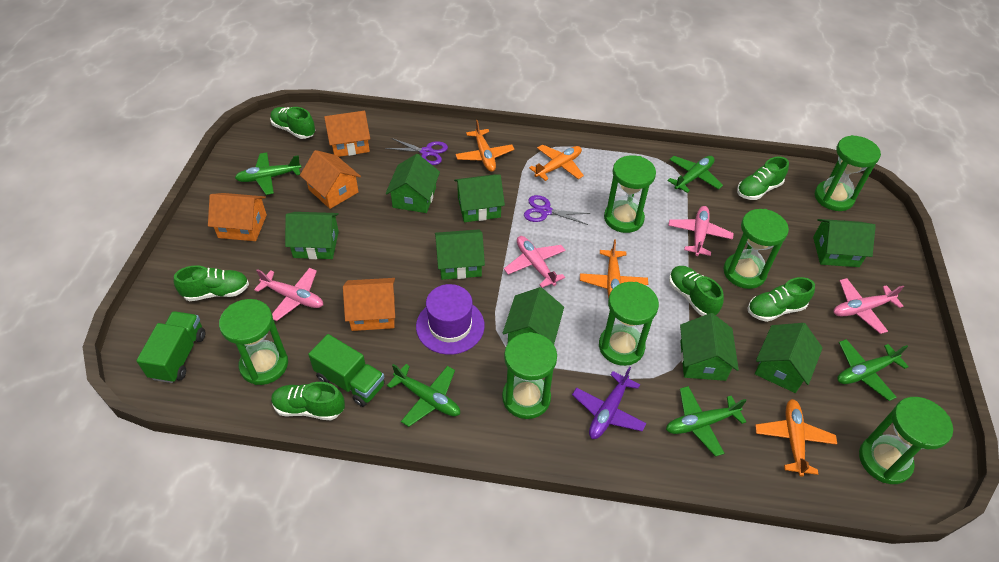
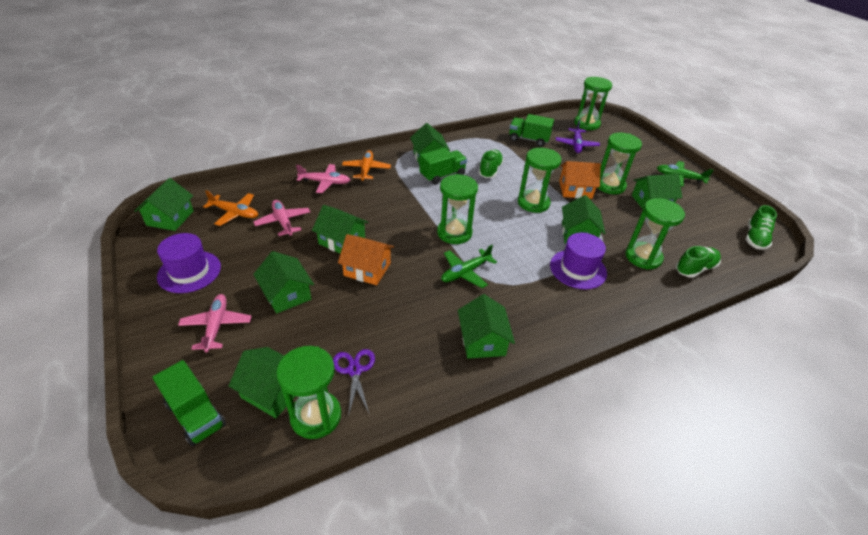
green hourglass: [219,299,288,385] [502,332,557,419] [599,282,659,366] [604,155,656,233] [724,209,789,289] [815,135,881,211] [859,397,953,484] = 7 -> [276,346,341,439] [437,174,478,244] [518,148,561,213] [574,77,612,130] [597,133,642,194] [625,198,685,270] = 6
green plane: [235,152,302,195] [387,364,460,427] [666,386,747,457] [667,156,723,193] [837,339,909,401] = 5 -> [441,245,497,288] [657,161,714,187] = 2
green shoe: [174,265,249,301] [270,107,316,139] [271,382,345,420] [669,266,724,316] [737,157,789,200] [748,277,815,322] = 6 -> [479,150,504,178] [676,246,721,278] [746,205,777,250] = 3
green truck: [136,311,205,383] [308,334,385,407] = 2 -> [153,360,226,446] [420,148,467,185] [509,114,554,147] = 3
orange house: [208,193,267,241] [300,150,361,209] [324,111,370,157] [343,278,395,331] = 4 -> [338,234,394,285] [559,161,601,199] = 2
orange plane: [456,120,514,172] [529,145,584,181] [580,239,648,298] [755,399,837,477] = 4 -> [203,190,258,226] [342,150,391,181] = 2
pink plane: [254,268,323,321] [504,236,566,288] [668,206,734,256] [834,278,904,334] = 4 -> [178,294,252,352] [254,200,310,236] [296,164,350,193] = 3
purple hat: [416,284,485,355] = 1 -> [157,233,221,293] [550,233,607,289] = 2
purple scissors: [385,138,448,165] [524,195,591,225] = 2 -> [333,349,375,417] = 1

